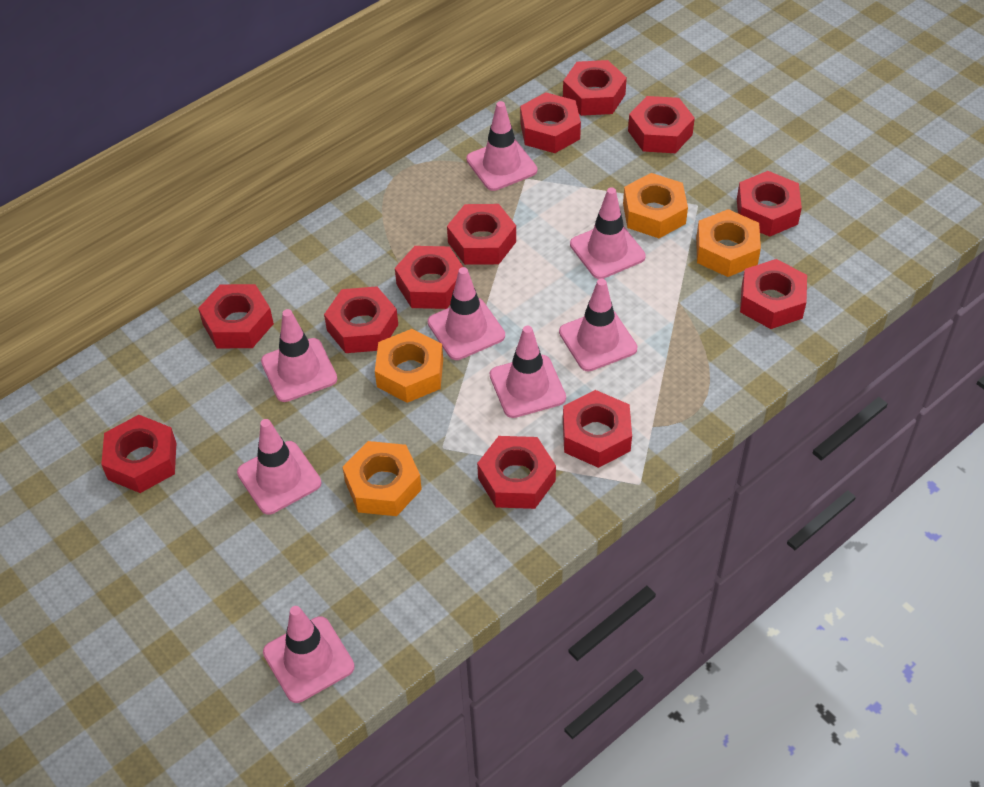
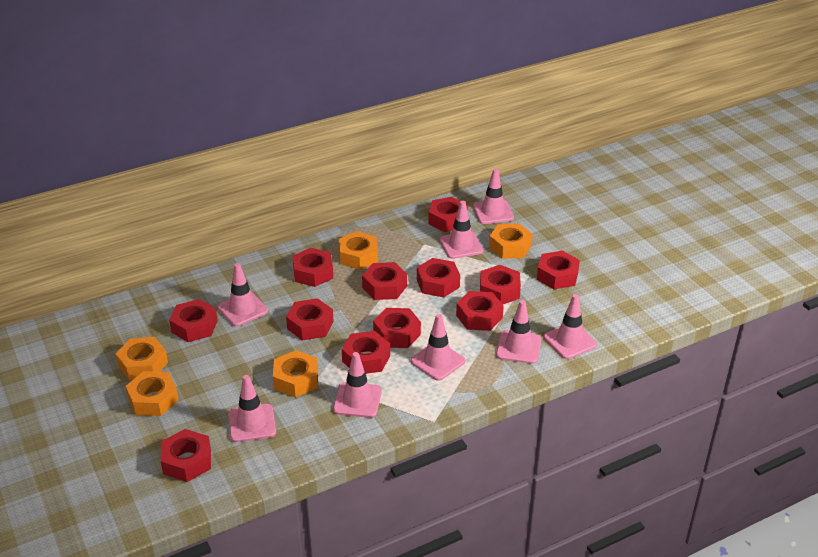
orange nut: [342,441,422,516] [375,329,443,403] [623,173,688,238] [696,209,761,277] = 4 -> [116,337,168,380] [126,371,179,416] [273,350,318,397] [339,231,378,270] [489,223,533,259] = 5

